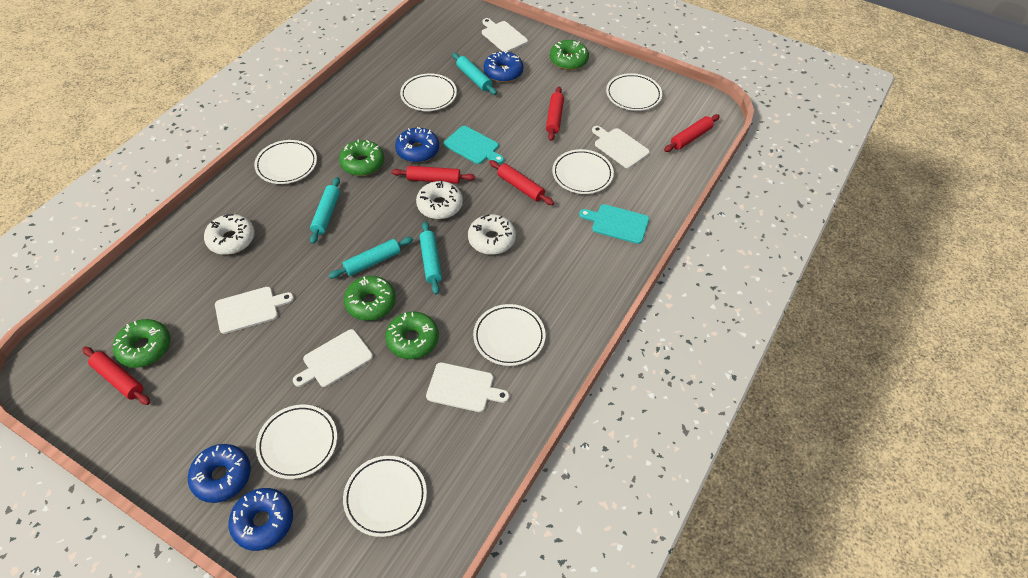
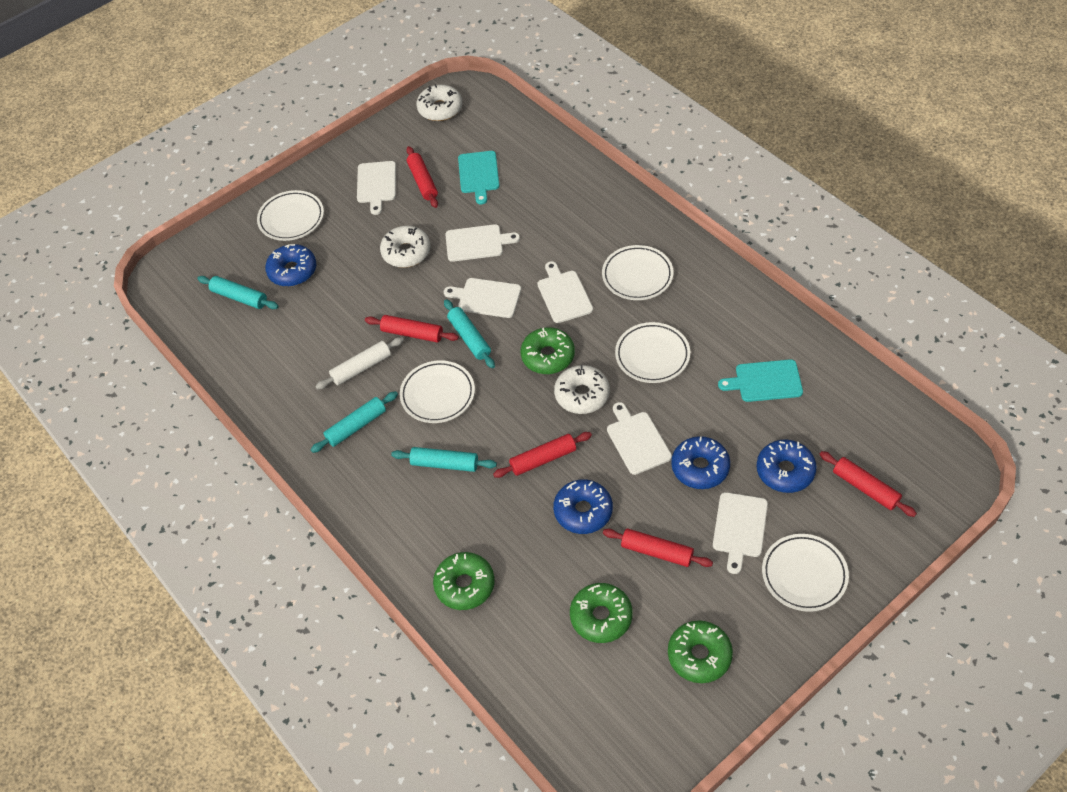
green donut: [113,319,170,368] [339,140,384,176] [344,276,396,321] [385,312,439,359] [550,40,589,70] = 5 -> [433,552,495,610] [521,327,575,374] [570,583,633,643] [668,621,733,683] = 4
white cutting board: [215,287,294,334] [293,329,373,387] [426,362,509,412] [482,18,528,52] [592,126,650,168] = 5 -> [357,161,396,215] [444,278,521,318] [445,224,520,262] [537,261,593,323] [607,402,672,475] [713,492,768,574] = 6
white plate: [254,140,317,184] [256,405,337,479] [343,456,427,537] [400,73,457,111] [473,304,546,366] [552,149,614,194] [606,73,662,111] = 7 -> [257,190,324,241] [400,360,475,423] [602,245,673,300] [615,322,690,383] [762,534,849,612] = 5
white rolling pin: none = 0 -> [315,337,404,390] = 1

